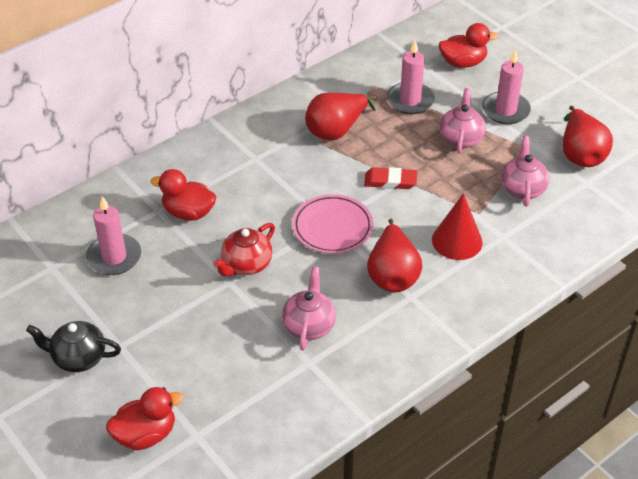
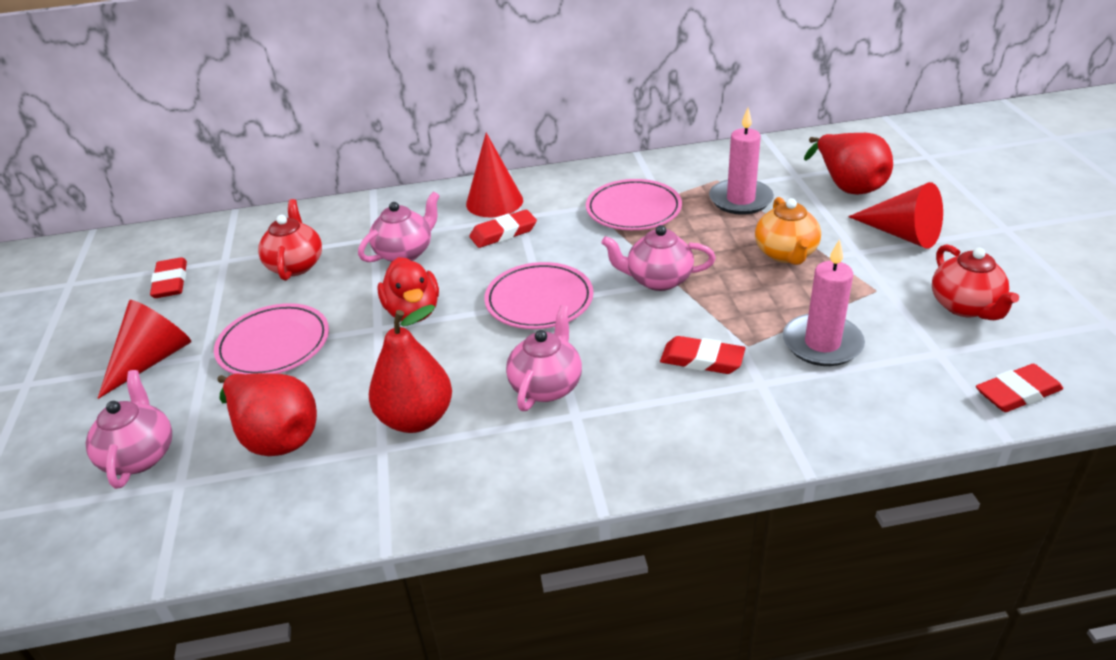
black teapot: [26,321,121,372] = 1 -> none = 0
orange teapot: none = 0 -> [755,197,821,265] = 1
pink candle: [86,196,141,275] [387,40,435,114] [482,49,531,124] = 3 -> [709,108,774,215] [783,239,865,366] = 2
pink plate: [292,194,373,254] = 1 -> [214,303,329,374] [484,262,593,329] [586,179,682,230] = 3
pink teapot: [282,267,336,350] [440,88,486,154] [501,136,550,207] = 3 -> [86,370,172,489] [358,192,440,262] [506,305,582,411] [601,225,716,291] = 4
red cone: [432,193,483,260] = 1 -> [97,300,191,399] [466,133,523,217] [848,182,943,249] = 3
red duck: [106,387,184,450] [150,169,217,221] [439,23,498,68] = 3 -> [377,257,439,322] = 1
red eraser: [364,167,417,189] = 1 -> [150,257,187,298] [469,209,537,248] [660,336,745,374] [976,364,1063,412] = 4
red teapot: [213,223,275,277] = 1 -> [258,199,322,281] [932,244,1019,320] = 2

